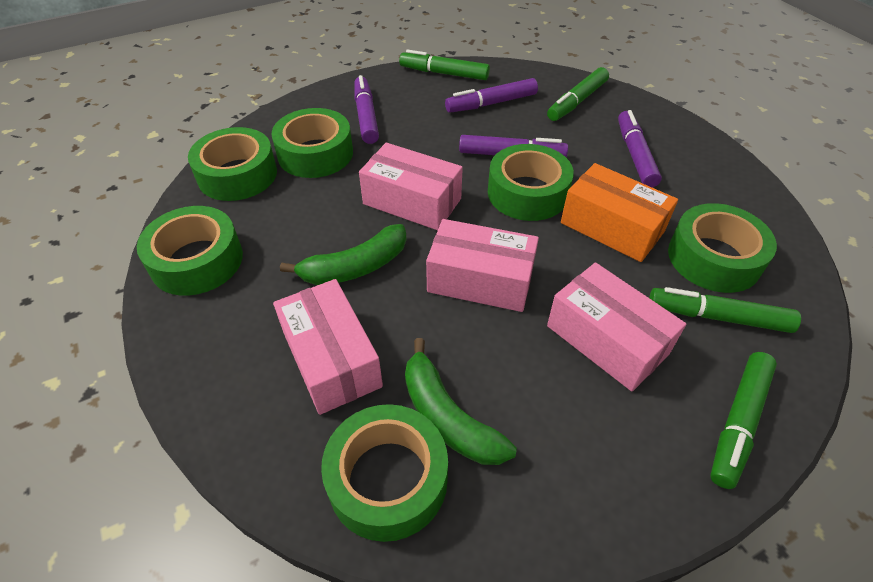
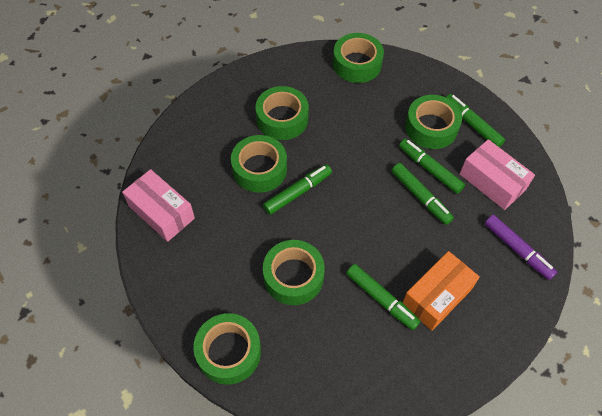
green banana: [280,224,407,285] [405,338,517,465] = 2 -> none = 0
green marker: [399,50,490,80] [547,67,609,121] [649,287,801,333] [710,352,777,489] = 4 -> [263,164,332,215] [346,264,420,330] [392,163,454,225] [399,139,465,194] [446,94,505,147] = 5
pink box: [273,279,383,415] [359,143,463,230] [426,219,539,312] [547,263,686,391] = 4 -> [122,169,195,242] [460,139,535,210] = 2
purple marker: [354,75,379,144] [445,78,538,113] [459,135,568,157] [618,110,662,188] = 4 -> [485,215,557,280] = 1

